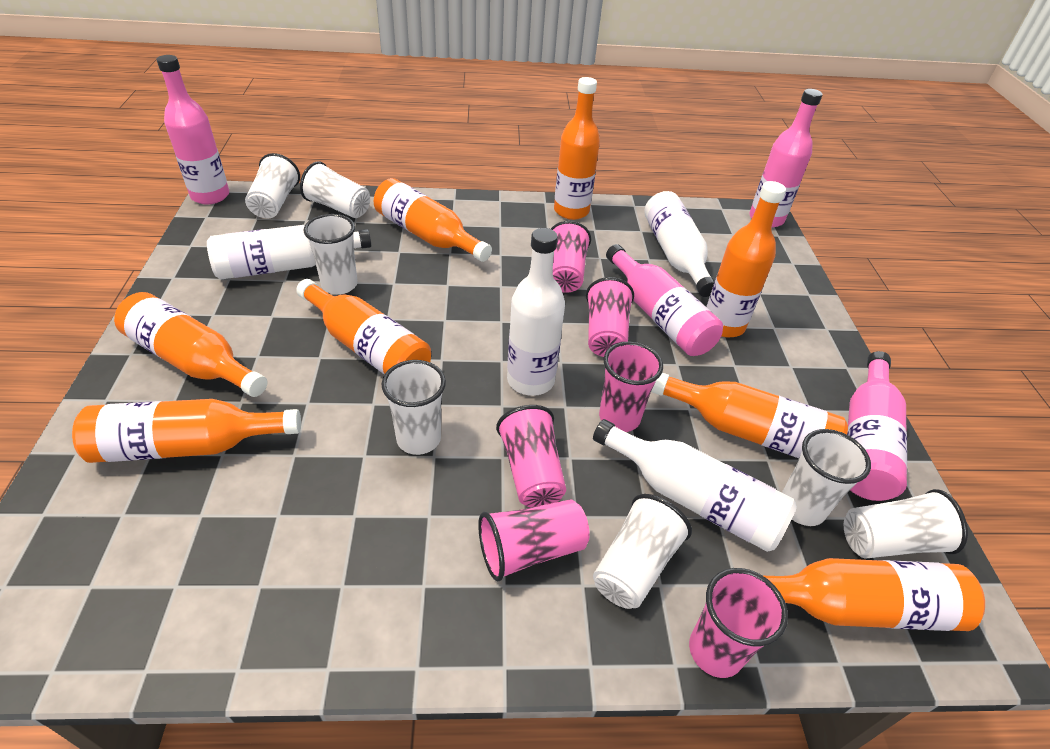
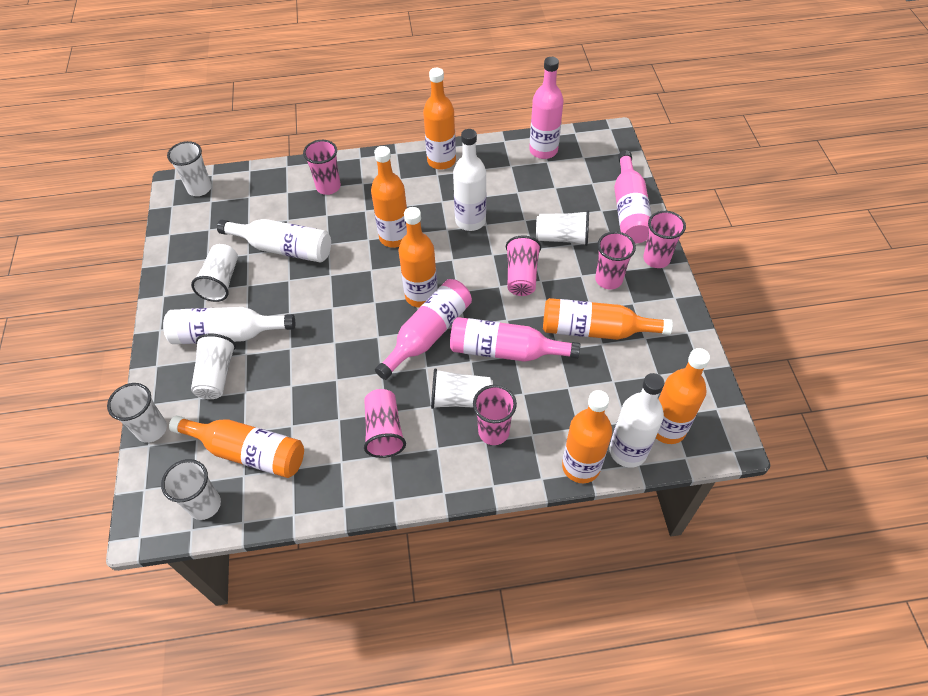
orange bottle: [72,399,301,463] [114,292,267,397] [296,279,431,375] [374,178,492,262] [554,77,600,220] [651,373,848,458] [706,181,786,337] [764,558,985,631] = 8 -> [169,415,304,478] [371,146,407,248] [398,207,438,308] [423,68,456,170] [543,298,673,340] [562,390,612,483] [656,348,710,444] = 7

